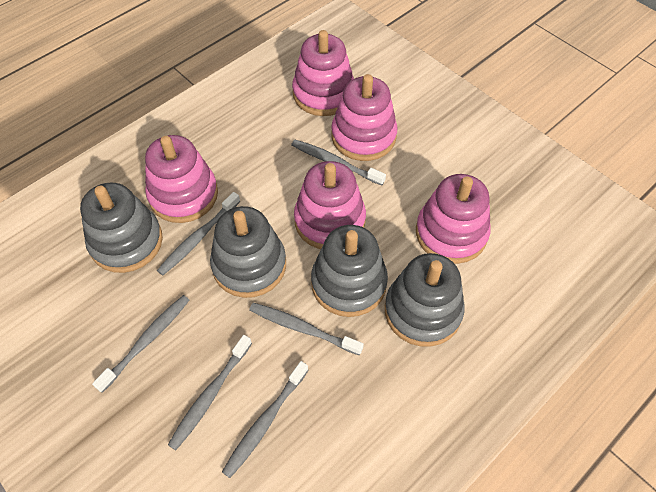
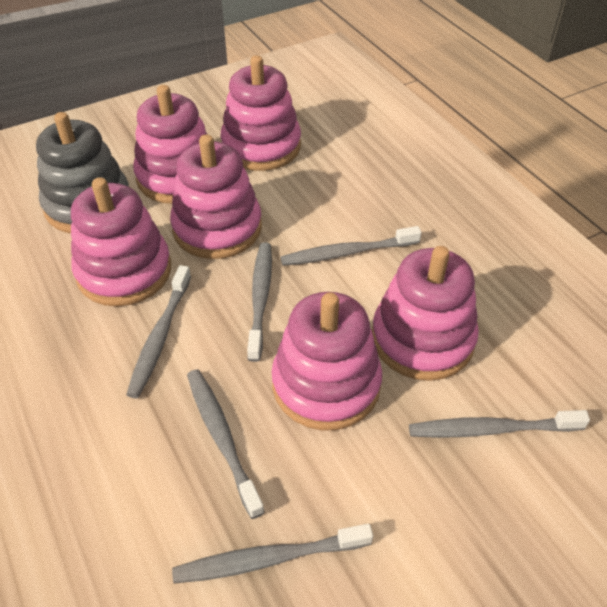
grey stacking toy: [80,182,163,273] [210,206,286,298] [311,225,388,317] [385,253,464,347] = 4 -> [36,112,129,233] = 1
pink stacking toy: [145,135,218,223] [292,30,354,116] [294,161,366,249] [331,74,397,161] [416,174,491,264] = 5 -> [71,177,171,306] [133,85,207,204] [170,134,262,259] [221,55,301,171] [272,292,382,430] [372,246,479,381] = 6

